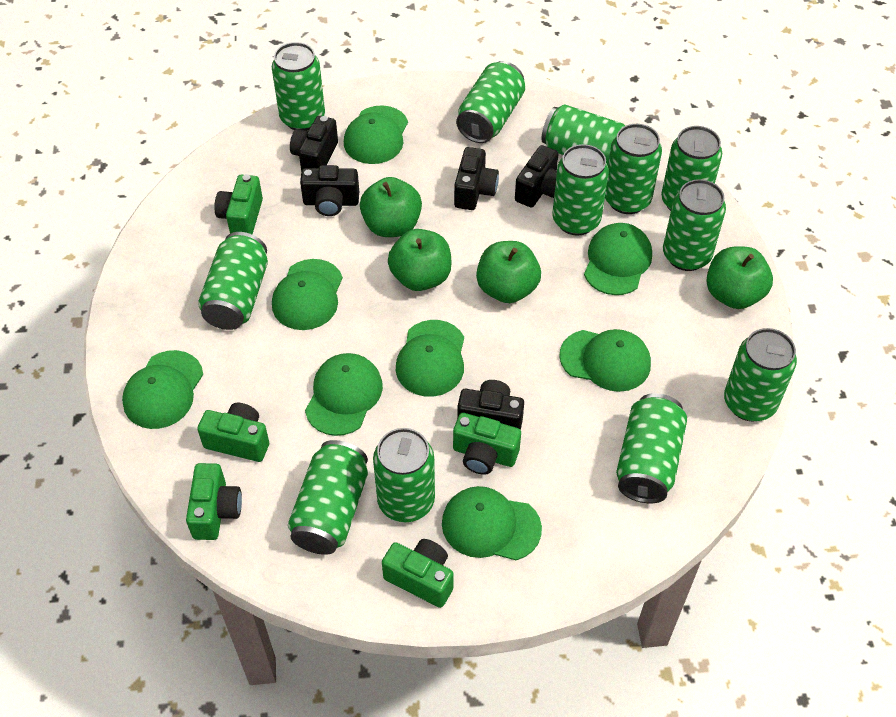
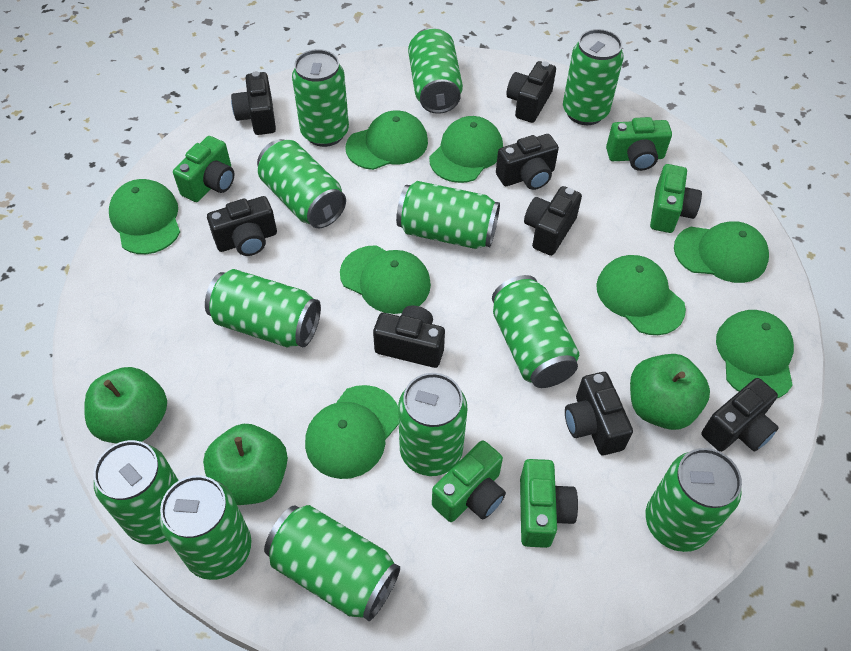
black camera: [290,116,338,172] [300,165,359,216] [454,147,499,210] [457,380,524,430] [515,145,558,208] = 5 -> [207,196,277,256] [231,71,276,135] [373,306,445,368] [496,134,559,190] [506,61,556,123] [524,186,582,256] [565,372,633,455] [701,378,779,452] = 8
green apple: [360,177,422,237] [388,229,452,291] [476,241,541,303] [706,246,773,309] = 4 -> [84,367,167,443] [203,424,288,505] [630,354,710,430] = 3

